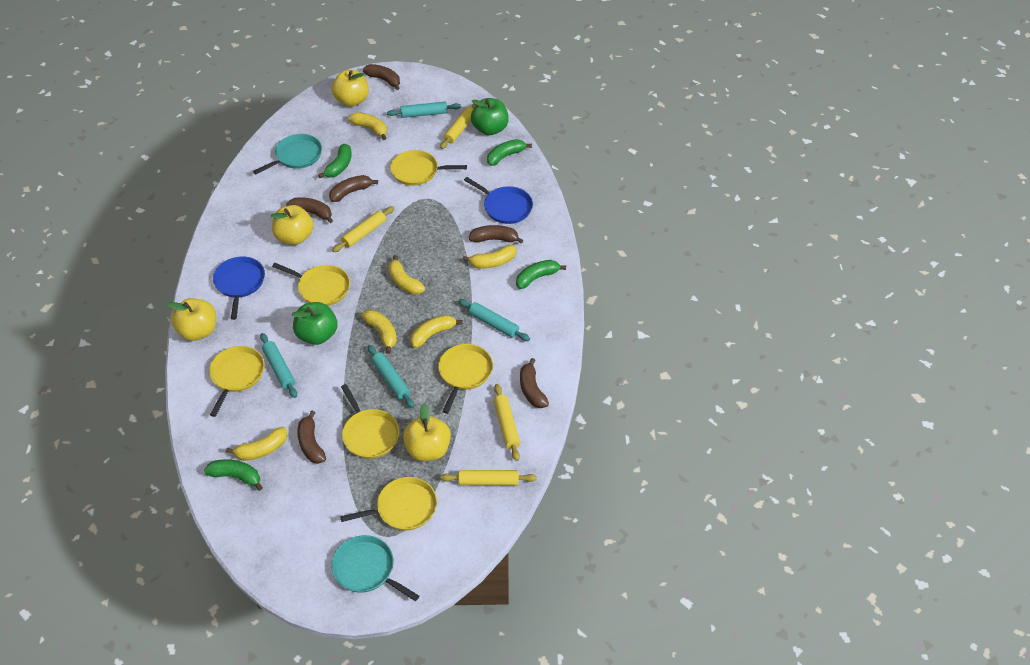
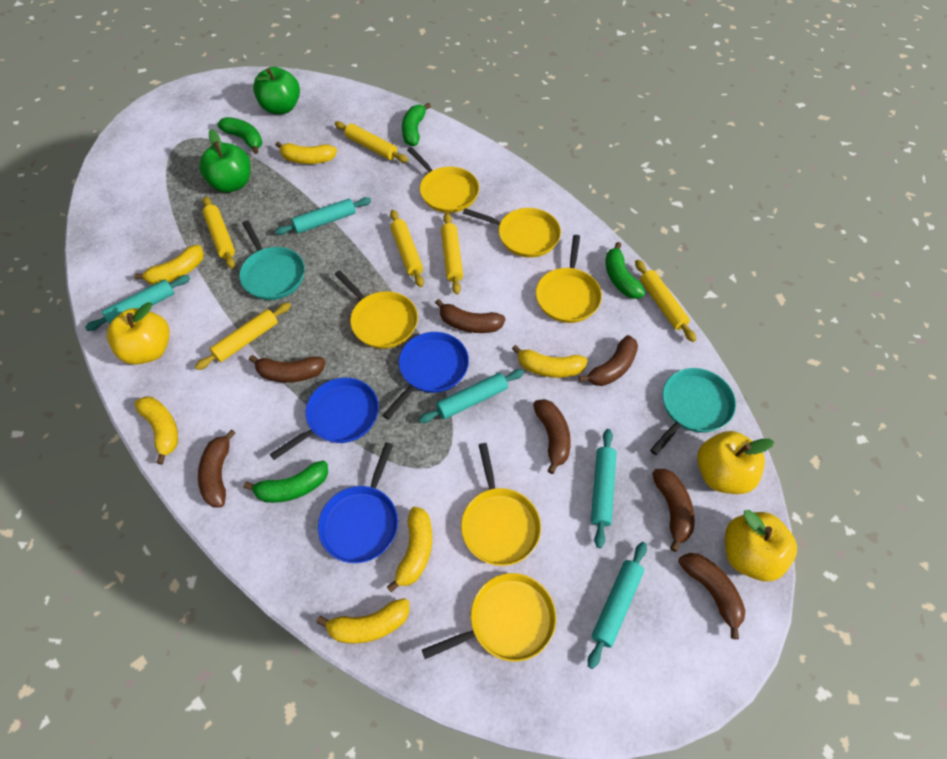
blue pan: [213,257,265,320] [464,177,533,224] = 2 -> [270,378,379,460] [318,442,398,563] [383,332,469,420] = 3
brown banana: [286,197,333,223] [297,411,326,464] [329,175,378,202] [363,64,400,90] [469,225,523,243] [520,358,549,408] = 6 -> [198,429,236,508] [249,355,326,383] [435,299,505,333] [533,399,571,474] [579,335,638,386] [652,469,694,552] [679,553,745,639] = 7
turquoise rolling pin: [260,333,297,398] [368,345,414,408] [387,102,461,118] [458,299,530,341] = 4 -> [85,275,190,331] [275,197,371,235] [419,369,524,423] [588,542,647,669] [591,429,617,548] = 5
yellow apple: [167,298,216,341] [271,205,314,245] [332,70,369,107] [403,404,451,461] = 4 -> [107,302,170,365] [697,431,774,494] [725,510,797,581] = 3
yellow rolling pin: [332,206,394,252] [440,103,476,149] [441,470,537,486] [494,384,520,461] = 4 -> [195,302,291,370] [203,196,235,269] [335,121,408,163] [390,210,424,287] [441,213,463,294] [635,260,696,342] = 6

